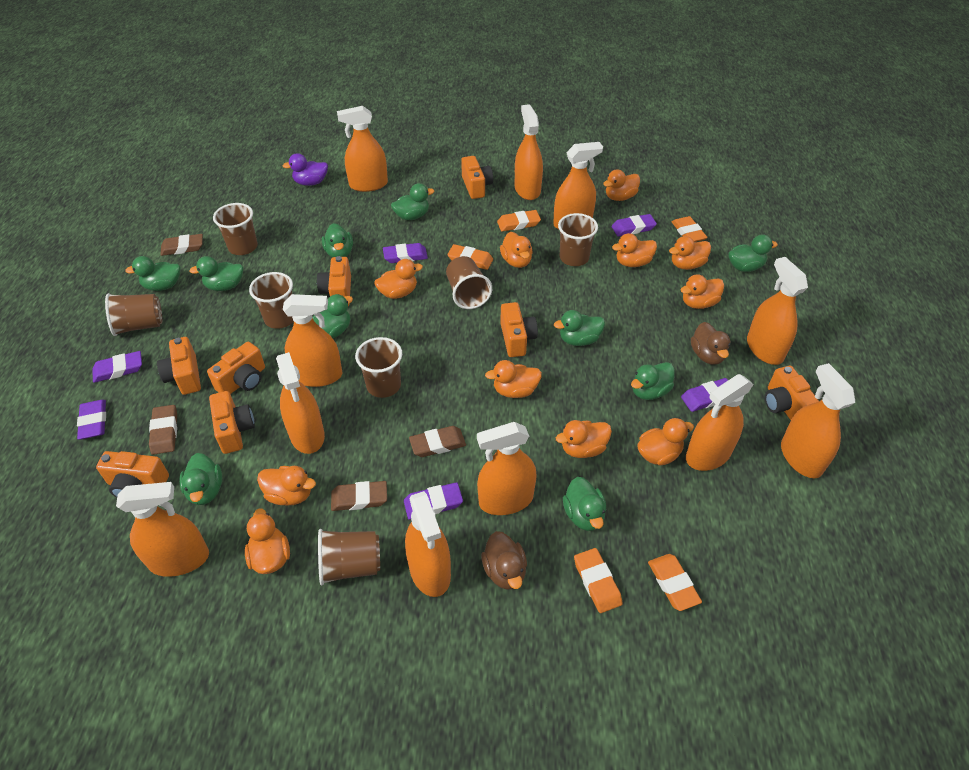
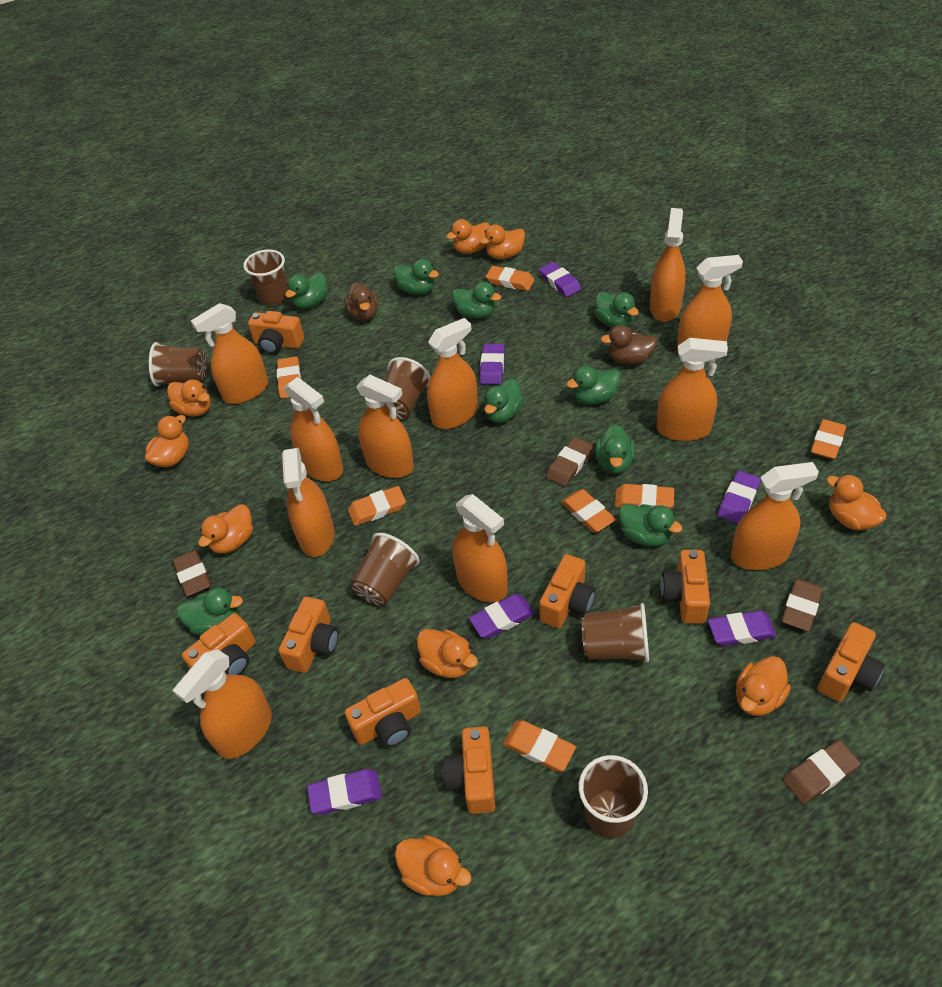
brown cup: [105,293,162,336] [213,203,258,255] [249,272,294,329] [318,529,380,585] [355,337,402,398] [446,256,492,309] [558,213,598,266] = 7 -> [149,342,206,386] [243,250,289,305] [350,533,419,606] [385,357,431,419] [579,755,648,838] [582,603,649,663] = 6
green duck: [125,256,181,291] [179,453,222,505] [189,256,243,291] [312,294,353,338] [322,223,353,257] [391,183,434,220] [554,310,605,346] [563,477,606,531] [631,362,675,400] [728,234,778,272] = 10 -> [176,587,243,635] [285,272,328,309] [394,259,439,295] [452,282,501,319] [484,379,524,423] [566,366,621,404] [595,292,639,328] [595,424,635,474] [619,504,683,546] = 9
orange duck: [245,509,290,574] [257,466,316,506] [374,259,423,299] [485,360,542,398] [500,232,533,268] [556,420,612,458] [603,169,640,201] [612,233,657,267] [637,418,694,465] [669,236,711,270] [681,274,724,309] = 11 -> [145,415,189,467] [167,380,211,417] [198,504,253,554] [395,835,471,896] [417,629,478,678] [446,219,490,254] [479,224,525,259] [736,656,791,716] [826,474,887,530] = 9
orange eraser: [447,244,493,270] [497,210,541,232] [574,548,623,613] [648,554,702,611] [672,216,708,242] = 5 -> [277,356,301,399] [348,486,406,526] [486,266,534,291] [503,720,576,771] [561,489,616,532] [615,484,674,509] [811,419,846,459] = 7
purple duck: [283,153,328,186] = 1 -> none = 0

